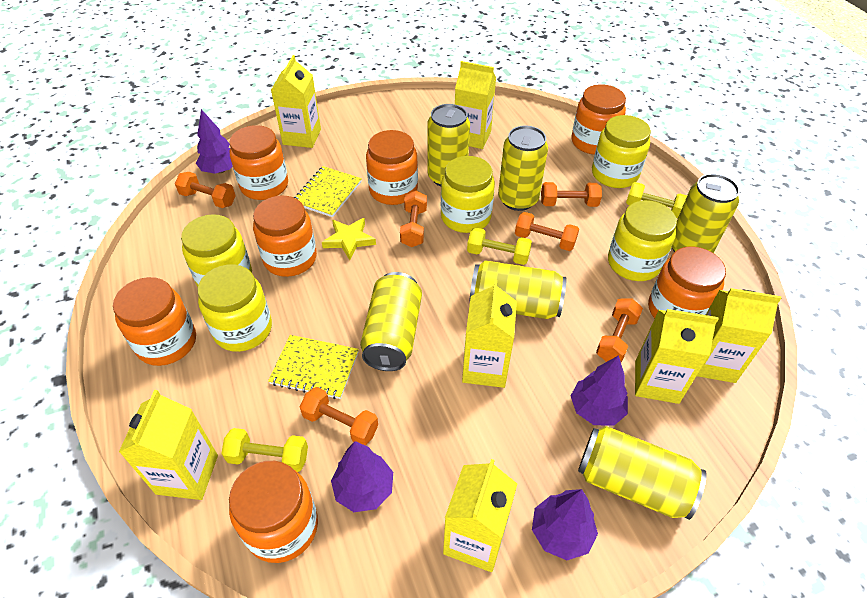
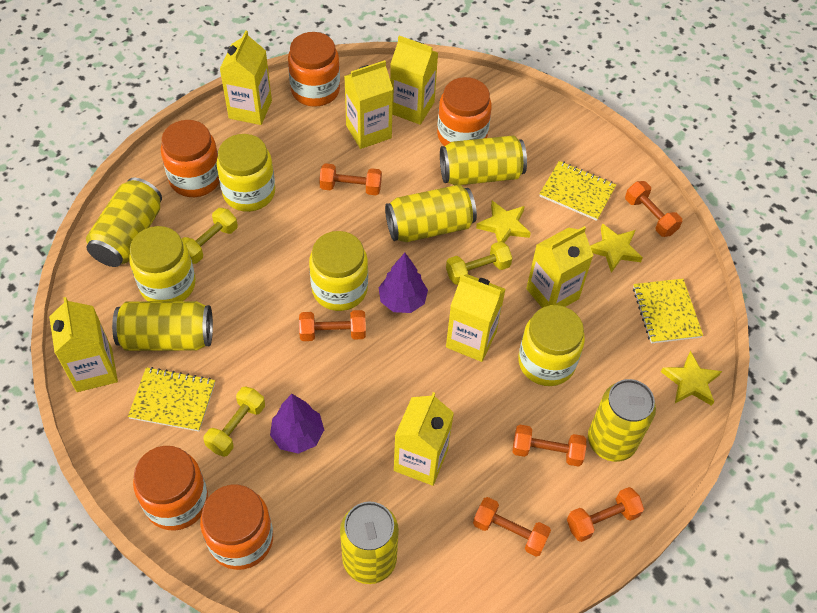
orange jar: [113,277,196,366] [229,125,288,200] [229,461,318,563] [253,196,317,277] [366,130,418,205] [571,84,626,155] [648,246,726,319] = 7 -> [133,446,208,530] [161,120,219,197] [200,485,273,570] [288,32,340,107] [437,77,492,146] = 5
purple tree: [196,109,233,174] [331,441,393,512] [532,489,598,560] [571,355,628,426] = 4 -> [270,394,324,454] [379,253,428,313] = 2
yellow jar: [181,214,252,287] [198,264,272,352] [441,156,495,233] [592,115,651,188] [608,200,677,281] = 5 -> [129,226,196,301] [216,134,275,212] [309,231,368,311] [518,305,585,386] = 4
yellow notebook: [268,335,359,399] [294,166,362,217] = 2 -> [128,367,215,432] [540,161,616,221] [633,279,703,344] = 3
yellow star: [322,218,376,260] = 1 -> [476,201,531,243] [590,223,643,273] [661,351,722,406] = 3

